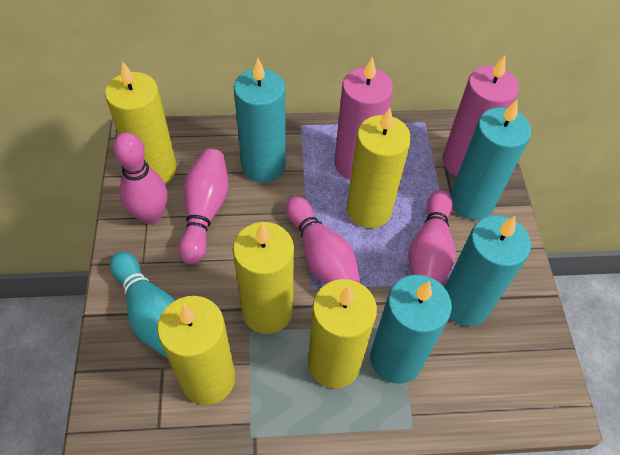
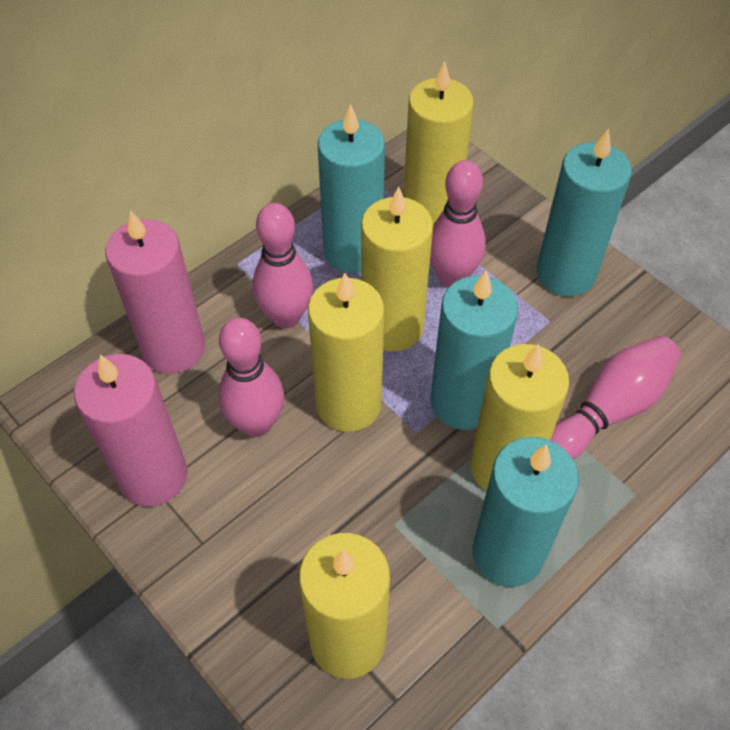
turquoise bowling pin: [110,251,175,358] = 1 -> none = 0

